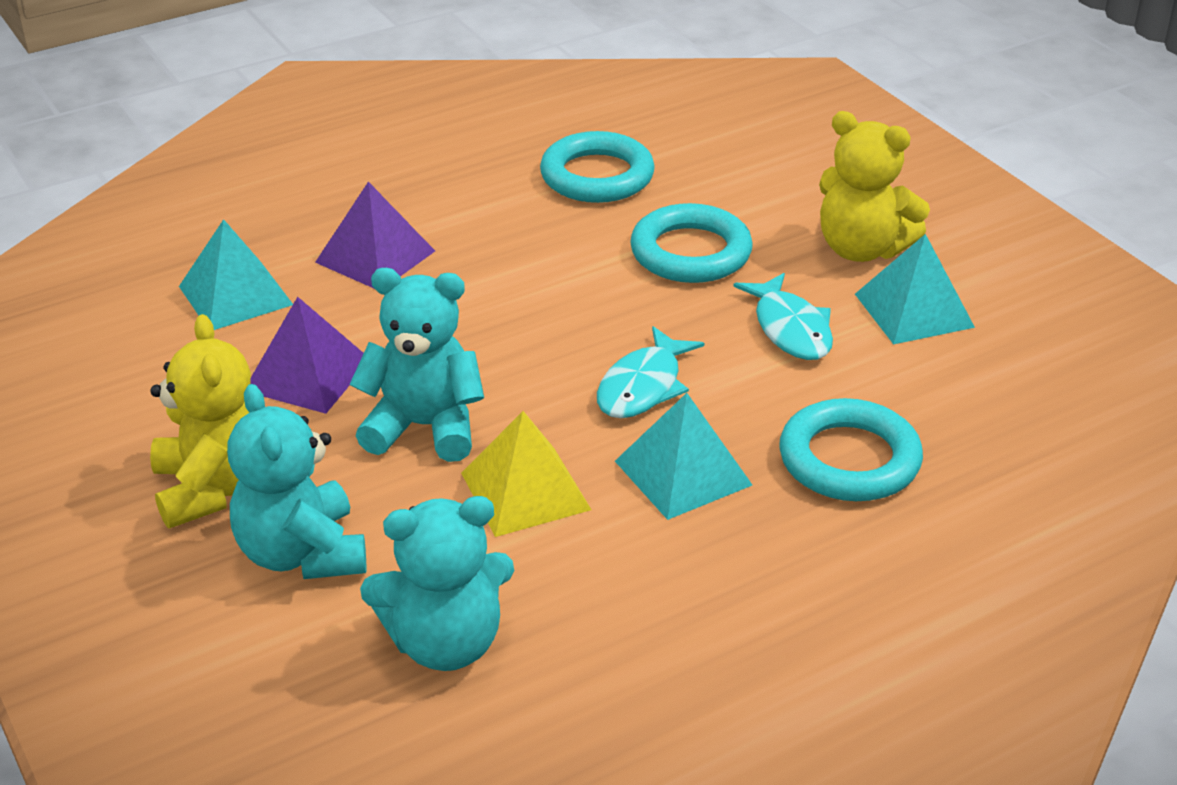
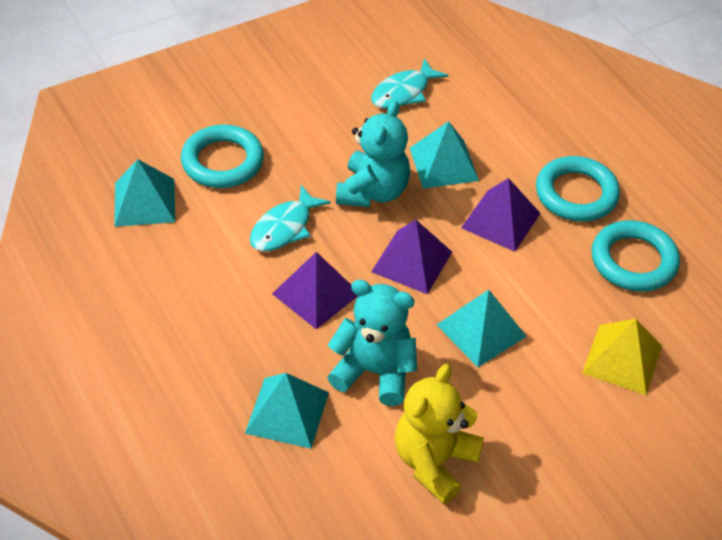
purple pyramid: [250,297,364,414] [315,182,435,289] = 2 -> [272,252,358,330] [371,220,452,294] [461,178,541,252] = 3
turquoise pyramid: [179,219,293,330] [615,393,752,520] [855,234,975,345] = 3 -> [114,159,175,227] [245,373,329,449] [410,121,479,189] [437,289,527,367] = 4
turquoise teddy bear: [227,384,366,579] [349,268,484,462] [360,496,514,671] = 3 -> [327,280,417,406] [336,101,410,207] = 2
yellow teddy bear: [150,314,251,528] [819,111,930,262] = 2 -> [395,364,484,504] = 1

